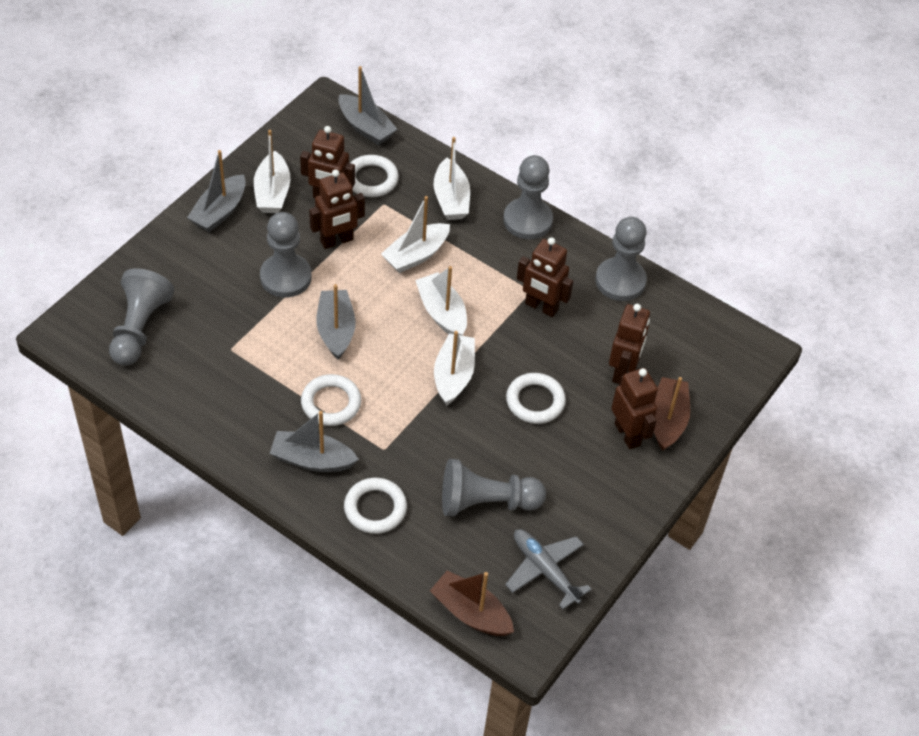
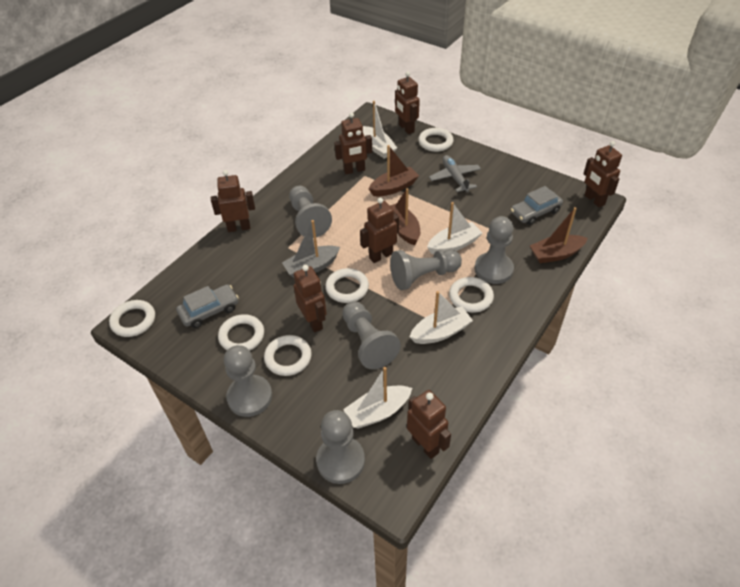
brown boat: [430,571,514,636] [654,377,690,451] = 2 -> [369,145,419,196] [390,188,420,245] [530,207,588,263] = 3
brown robot: [300,126,355,198] [309,169,365,249] [517,237,573,317] [609,304,650,384] [611,368,658,449] = 5 -> [211,170,255,232] [294,265,327,332] [334,112,372,174] [360,198,399,263] [395,71,420,134] [407,390,451,459] [584,141,622,207] = 7
grey boat: [187,150,246,232] [270,411,359,472] [316,284,356,359] [338,66,397,145] = 4 -> [282,220,340,278] = 1
grey car: none = 0 -> [176,284,239,328] [511,186,563,225] = 2
grey pawn: [109,268,174,366] [260,212,311,297] [442,459,546,517] [503,155,553,239] [595,217,647,301] = 5 -> [224,345,272,417] [289,186,332,237] [316,410,365,484] [342,302,401,369] [390,250,462,290] [474,216,514,284] = 6
white boat: [254,130,291,213] [381,196,450,273] [415,266,467,336] [434,137,470,220] [434,331,475,406] = 5 -> [343,367,412,429] [363,101,397,159] [410,291,473,344] [427,202,482,254] = 4
white ring: [301,374,361,426] [344,478,407,534] [350,155,399,197] [506,373,566,424] = 4 -> [109,300,155,337] [218,314,264,351] [264,335,312,376] [325,268,369,303] [418,128,454,152] [449,277,494,313] = 6

